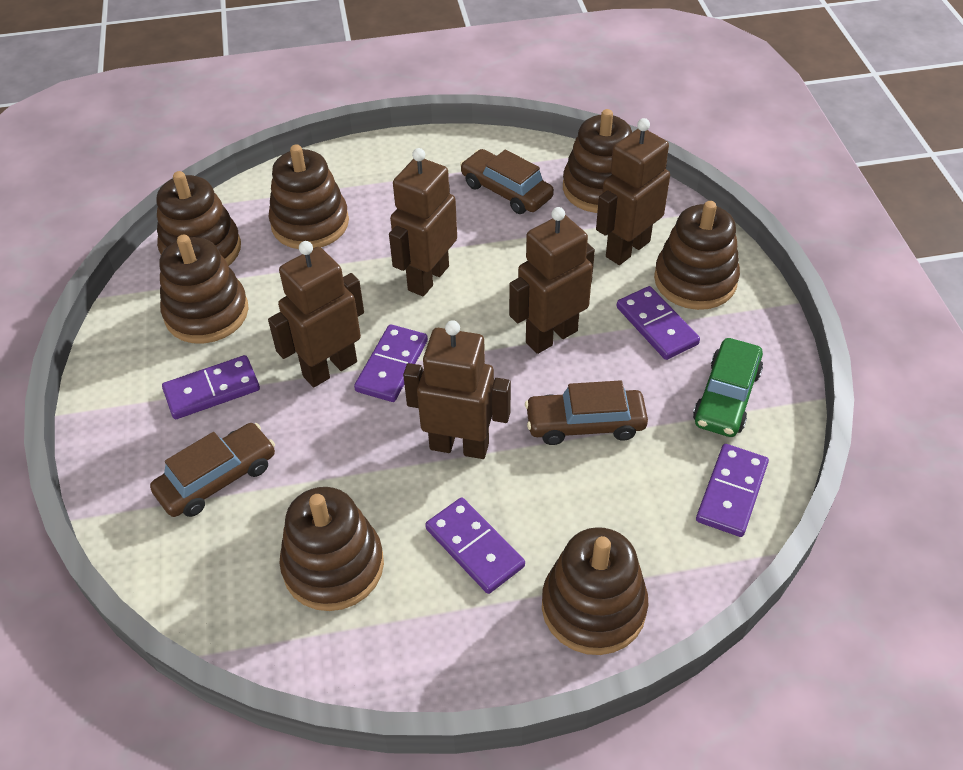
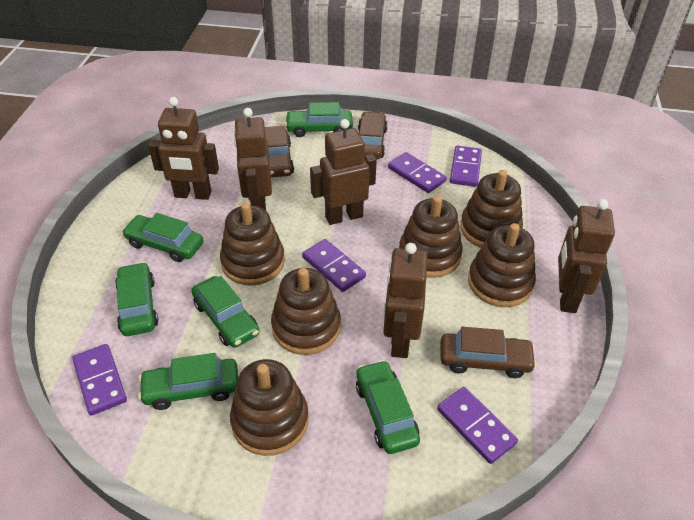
brown stacking toy: [156,171,241,266] [159,235,249,344] [269,144,349,249] [279,487,384,611] [542,527,648,655] [563,109,632,213] [654,201,740,310] = 7 -> [220,203,285,286] [230,359,308,456] [271,268,341,355] [399,196,463,278] [460,170,523,248] [468,223,536,307] = 6
green car: [693,338,763,437] = 1 -> [115,262,159,336] [122,213,204,262] [138,353,238,410] [191,276,259,348] [285,102,353,137] [356,360,420,454] = 6

